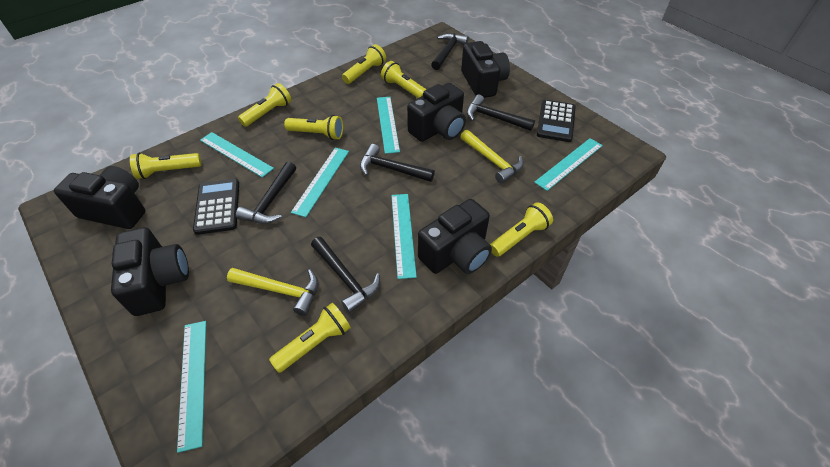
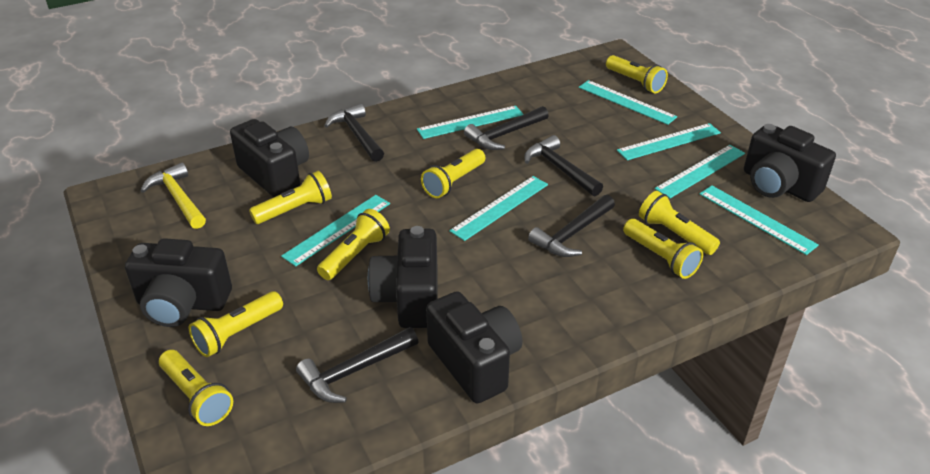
black calculator: [193,179,239,235] [537,100,576,142] = 2 -> none = 0
turquoise ruler: [177,321,206,453] [200,132,274,178] [291,148,349,217] [377,97,400,154] [391,194,417,279] [534,138,603,191] = 6 -> [281,195,390,266] [417,106,524,139] [449,176,548,241] [579,80,677,125] [617,123,721,160] [655,145,745,198] [700,186,819,255] = 7
yellow flashlight: [130,153,201,179] [238,83,291,127] [269,303,351,373] [284,115,343,140] [342,44,386,84] [381,61,427,98] [490,202,553,257] = 7 -> [159,350,233,426] [189,291,283,357] [249,171,332,224] [317,209,390,280] [421,149,485,198] [606,55,668,93] [623,219,703,279] [639,191,720,255] = 8
yellow hammer: [227,268,318,316] [460,130,524,184] = 2 -> [140,162,206,229] = 1

